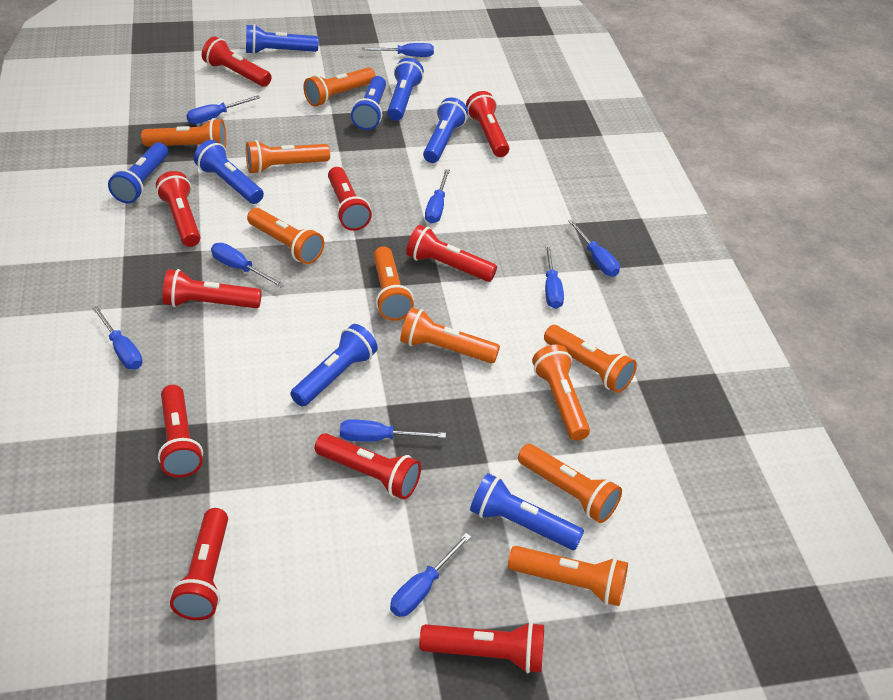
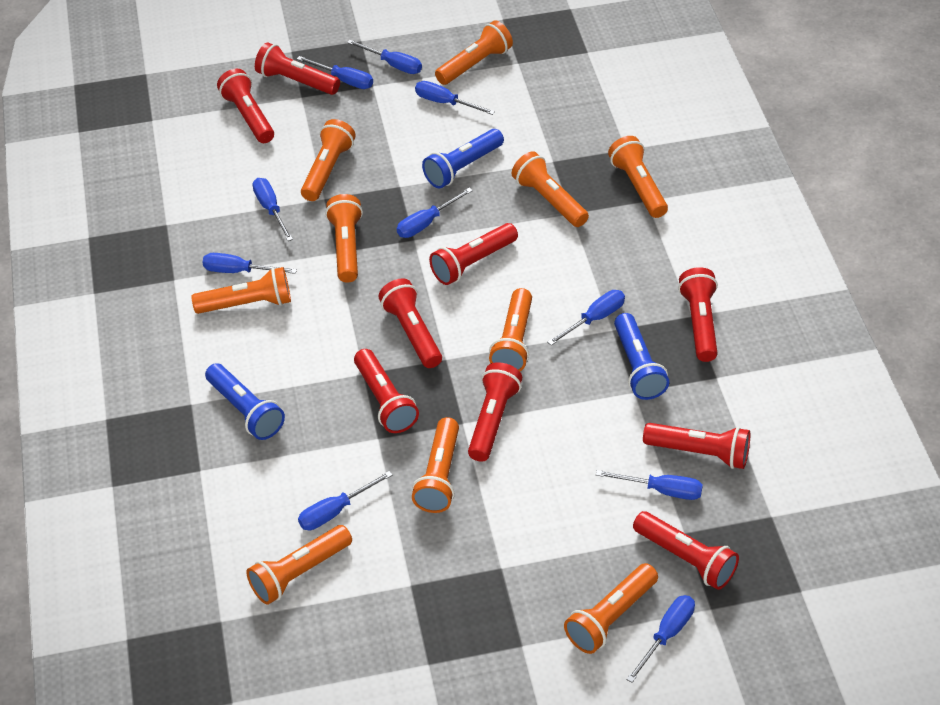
blue flashlight: [108,142,168,203] [194,140,264,204] [246,24,318,54] [290,324,378,407] [351,76,386,130] [387,58,424,121] [423,97,468,163] [470,473,584,550] = 8 -> [205,363,285,440] [422,129,504,188] [614,313,669,400] = 3
blue screwdriver: [92,306,142,369] [186,95,260,124] [211,243,285,287] [340,420,446,442] [362,43,434,57] [390,533,471,617] [425,169,450,224] [545,245,564,309] [568,219,620,277] = 9 -> [202,253,297,274] [252,178,293,241] [297,56,373,89] [298,471,393,530] [347,40,422,74] [397,188,473,238] [415,81,495,115] [547,290,625,346] [596,470,703,500] [626,595,695,683] = 10
red flashlight: [156,171,200,247] [158,385,203,478] [162,269,262,308] [170,508,228,620] [202,37,272,87] [315,433,421,500] [328,167,372,231] [406,225,497,282] [419,622,544,673] [466,91,509,157] = 10 -> [217,69,274,143] [255,42,340,95] [354,349,419,433] [378,278,442,368] [429,223,518,285] [468,362,522,462] [633,511,739,590] [643,423,750,469] [678,267,718,362] = 9

